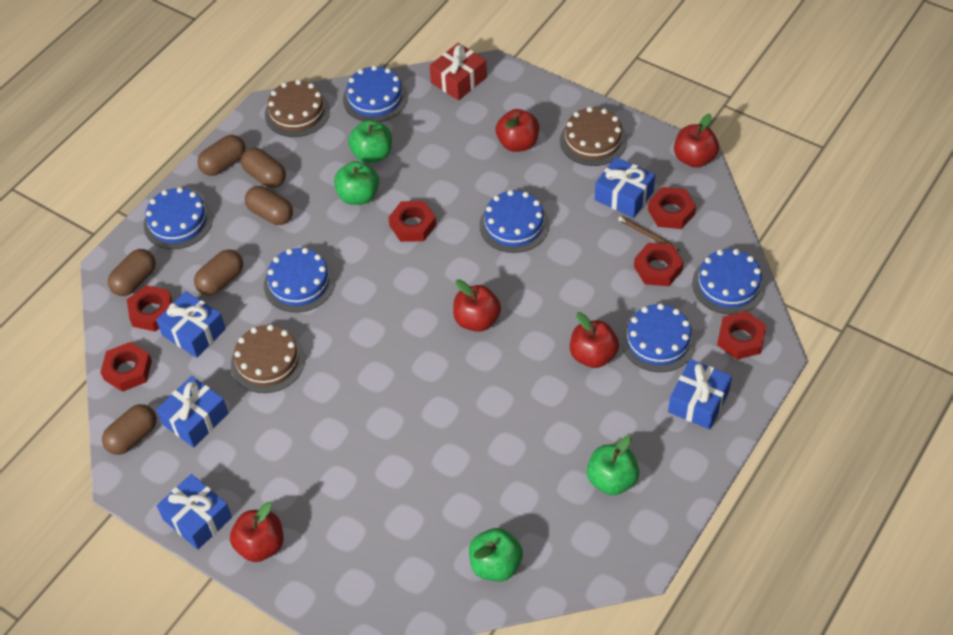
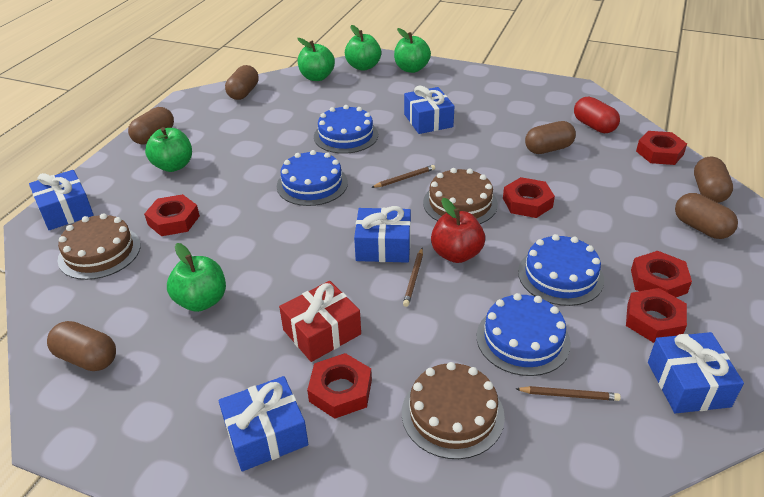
blue cake: [144,187,213,249] [264,248,335,313] [343,65,408,122] [479,190,550,253] [621,304,696,372] [692,249,766,315] = 6 -> [277,150,348,206] [314,105,378,154] [477,293,571,376] [518,234,604,306] = 4
brown pencil: [618,216,680,251] = 1 -> [371,165,435,188] [403,248,423,307] [516,386,621,401] = 3
green apple: [334,161,379,205] [348,120,392,163] [469,528,523,582] [587,436,639,495] = 4 -> [145,127,192,172] [167,243,226,312] [297,38,335,81] [345,25,381,71] [394,28,431,73] = 5
red apple: [230,502,283,562] [453,279,501,332] [496,109,539,152] [570,312,619,368] [674,114,719,168] = 5 -> [431,198,485,263] = 1
red capsule: none = 0 -> [574,97,620,133] = 1

